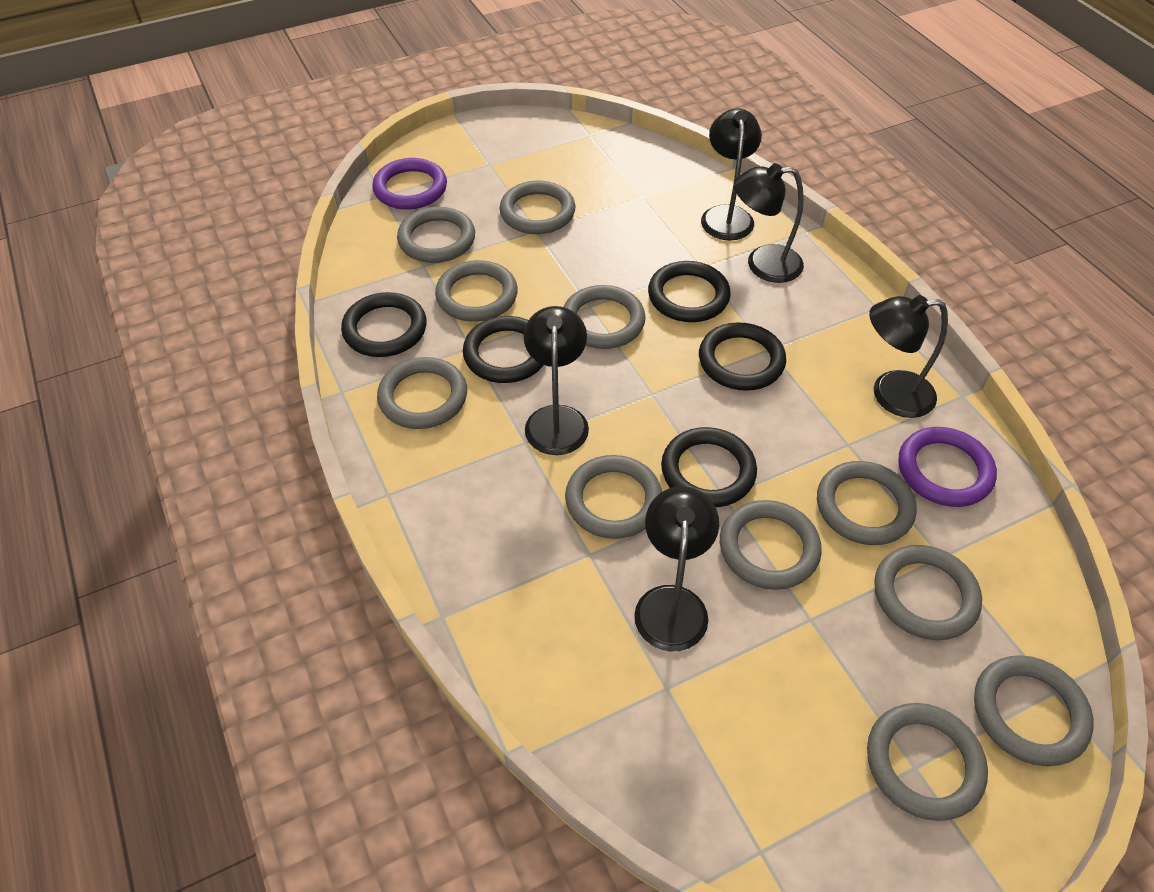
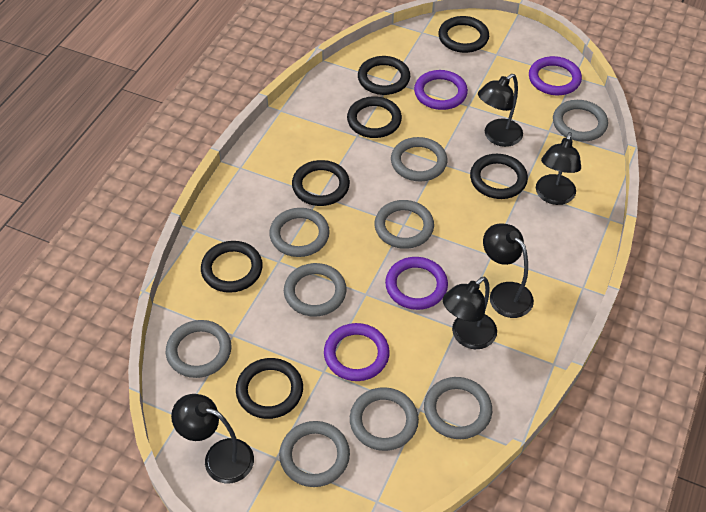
black ring: [341,292,427,357] [463,316,543,383] [648,261,731,322] [661,427,757,507] [699,322,786,391] = 5 -> [201,241,263,293] [236,358,303,419] [292,160,350,206] [347,96,402,138] [358,56,410,95] [438,16,489,53] [470,154,528,199] = 7
grey ring: [377,357,467,429] [397,207,475,263] [435,260,518,322] [500,181,575,234] [564,285,646,349] [565,455,662,539] [720,500,822,590] [817,461,917,545] [867,703,988,821] [874,545,982,640] [974,655,1094,766] = 11 -> [166,320,231,378] [269,208,330,257] [279,421,350,487] [284,263,347,317] [350,387,419,451] [374,200,434,249] [391,137,447,181] [424,377,492,439] [553,100,608,142] = 9
purple ring: [372,158,447,210] [899,427,997,507] = 2 -> [324,323,390,381] [385,257,448,310] [414,70,468,110] [529,56,582,95] = 4

